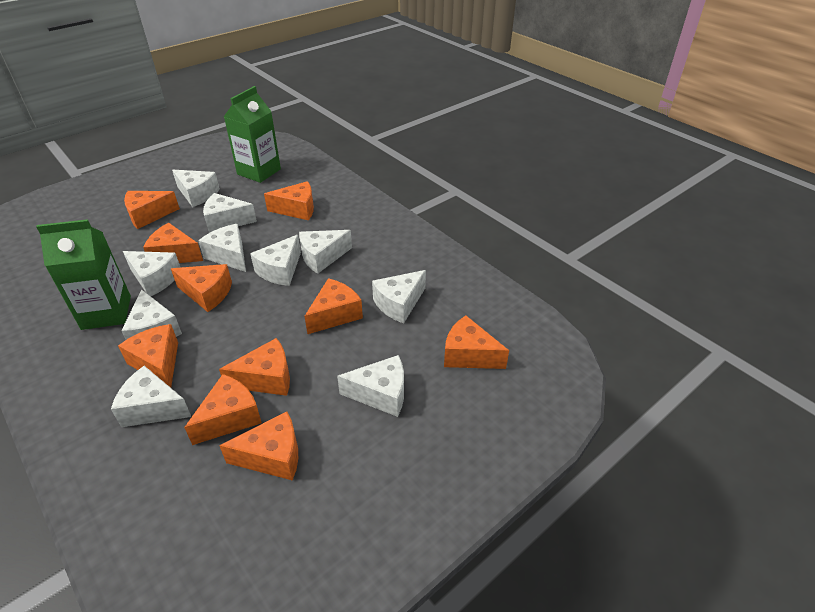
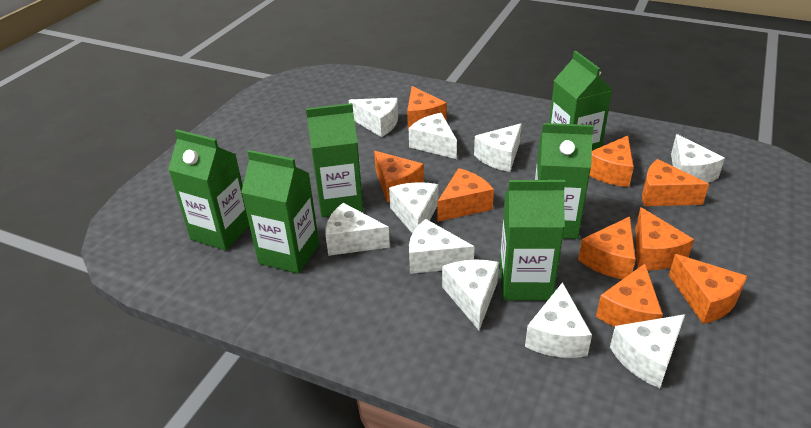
green carton: [36,219,131,330] [224,86,281,183] = 2 -> [168,130,250,251] [241,150,319,274] [306,103,364,217] [499,180,565,301] [535,123,594,239] [549,51,612,151] = 6
orange cheese: [118,324,178,388] [124,191,180,229] [143,223,203,263] [171,264,232,312] [184,374,262,445] [219,338,290,396] [219,411,298,481] [264,181,314,220] [304,278,363,334] [444,316,509,369] = 10 -> [374,151,424,202] [407,86,447,130] [437,168,494,222] [578,216,636,279] [589,136,634,187] [596,264,663,327] [635,207,694,270] [642,159,709,206] [669,254,747,324] = 9

